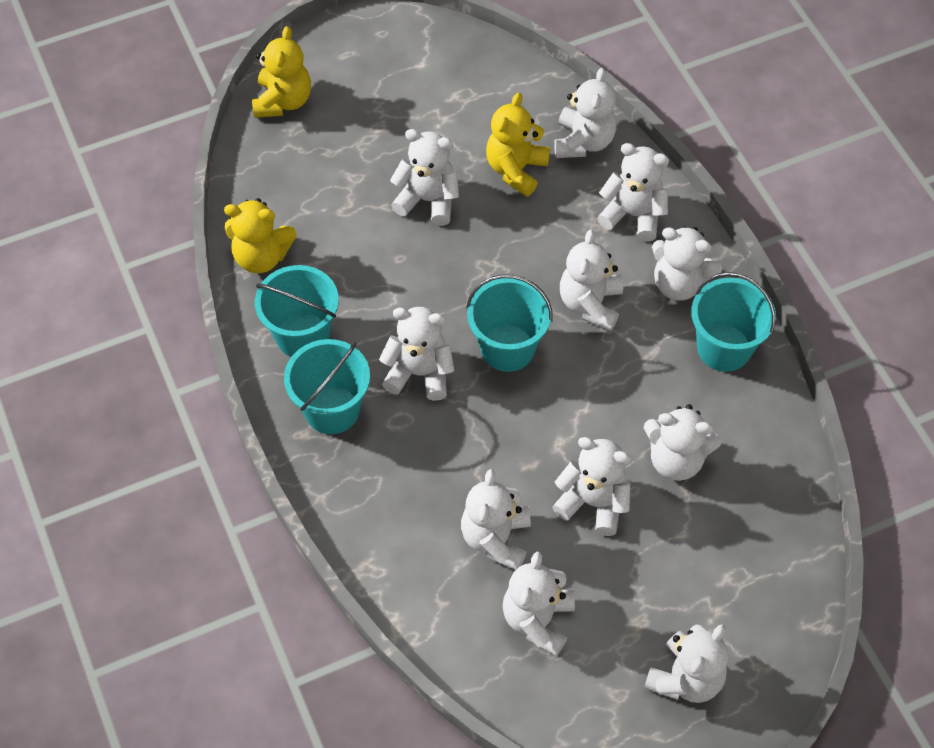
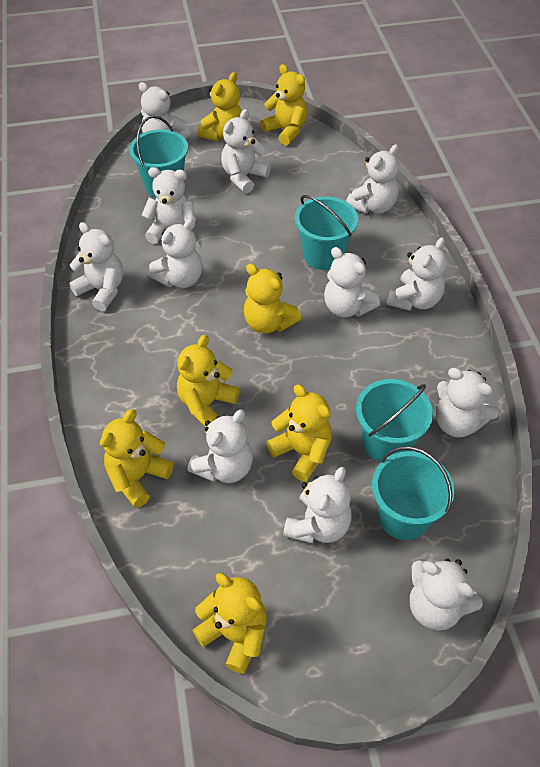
white teddy bear: [379,307,455,401] [390,129,459,226] [461,469,531,570] [502,551,575,656] [552,437,631,536] [554,68,616,158] [560,230,623,331] [597,143,669,242] [644,404,722,481] [644,624,728,703] [652,226,722,301] = 11 -> [69,222,123,311] [139,82,190,139] [142,167,196,244] [149,218,203,288] [188,410,253,483] [221,109,271,193] [283,467,352,543] [324,247,380,317] [346,144,399,214] [387,237,447,311] [410,558,483,631] [436,368,499,437] = 12
yellow teddy bear: [224,198,297,273] [252,26,311,118] [486,93,550,197] = 3 -> [100,409,174,508] [177,335,240,427] [192,573,267,674] [198,72,242,141] [244,264,302,333] [260,64,307,145] [266,385,332,482] = 7

